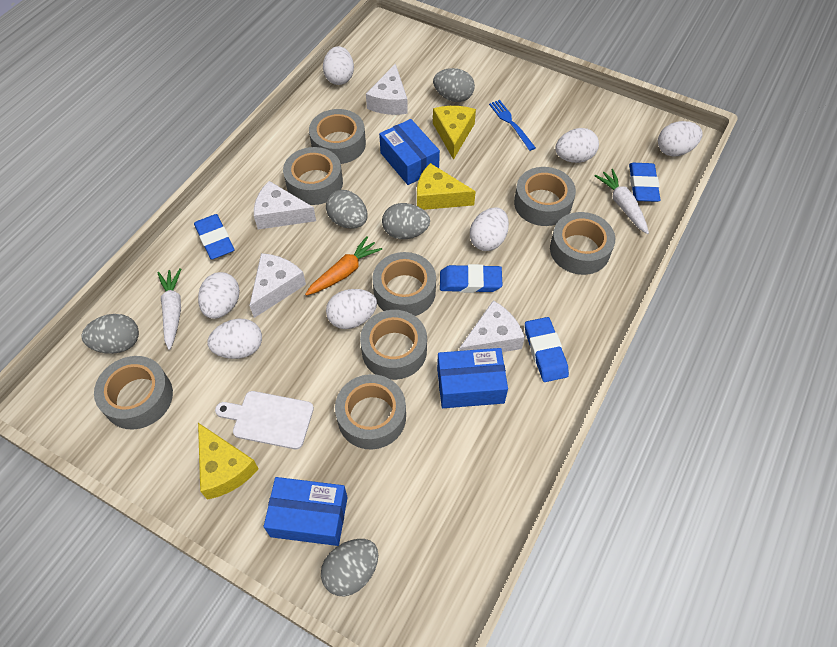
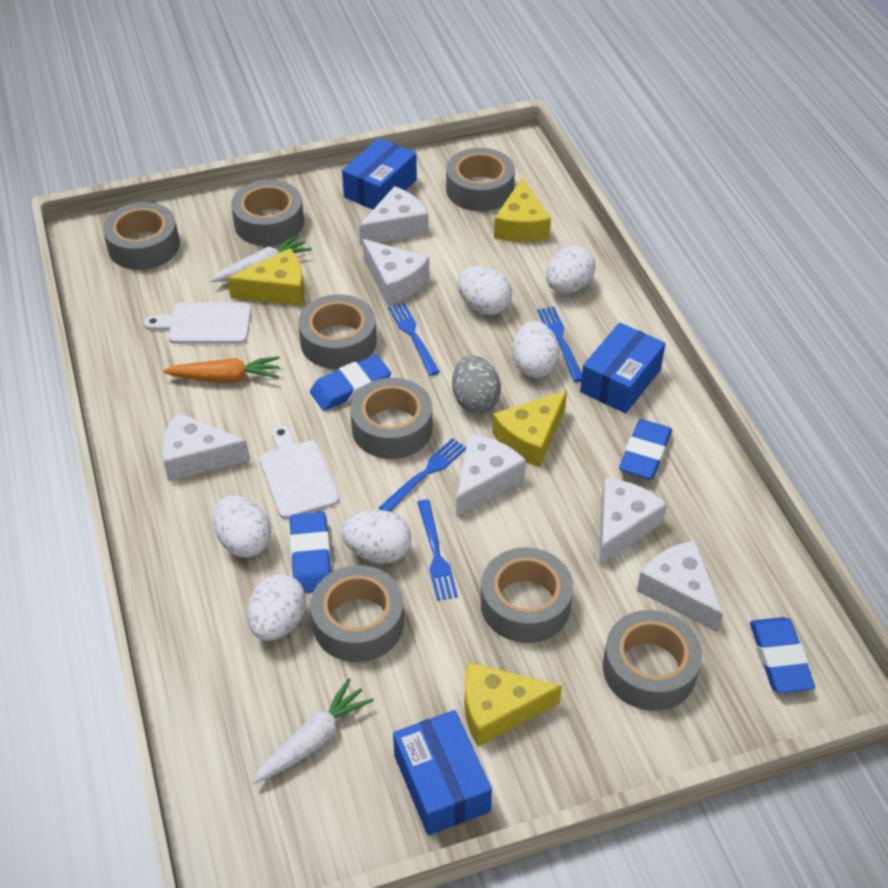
blue fork: [489,100,536,151] = 1 -> [379,438,466,512] [388,302,440,376] [417,499,458,601] [537,306,582,382] = 4
grey egg: [82,314,139,354] [321,539,378,597] [326,190,367,229] [382,203,430,239] [433,68,475,102] = 5 -> [452,355,501,414] = 1
white cheese: [249,253,306,318] [254,181,316,229] [366,64,408,115] [459,300,525,352] = 4 -> [162,412,250,481] [359,186,429,246] [362,239,429,305] [456,433,526,517] [599,478,667,565] [637,540,723,632] = 6
white cutting board: [215,391,314,449] = 1 -> [144,303,251,344] [259,426,339,519] = 2
white egg: [198,272,240,319] [207,319,262,359] [323,46,354,85] [326,289,377,329] [470,207,509,251] [555,128,599,163] [658,121,702,157] = 7 -> [213,495,271,557] [247,574,306,641] [341,510,412,564] [457,266,512,315] [513,321,560,378] [546,246,596,293] = 6
yellow cheese: [198,423,259,500] [417,163,476,210] [433,106,476,160] = 3 -> [228,248,304,306] [464,662,562,747] [492,391,567,467] [494,178,551,242] = 4

